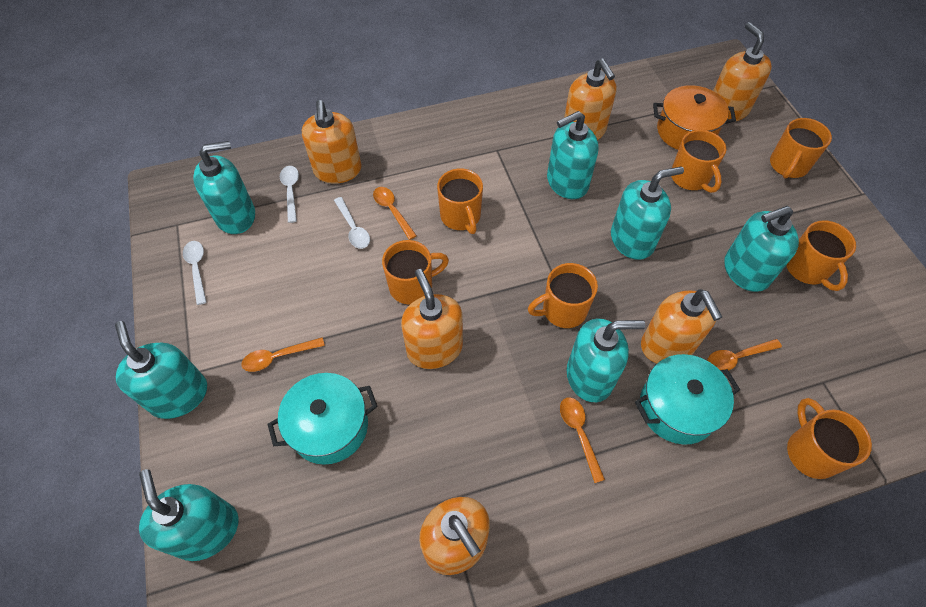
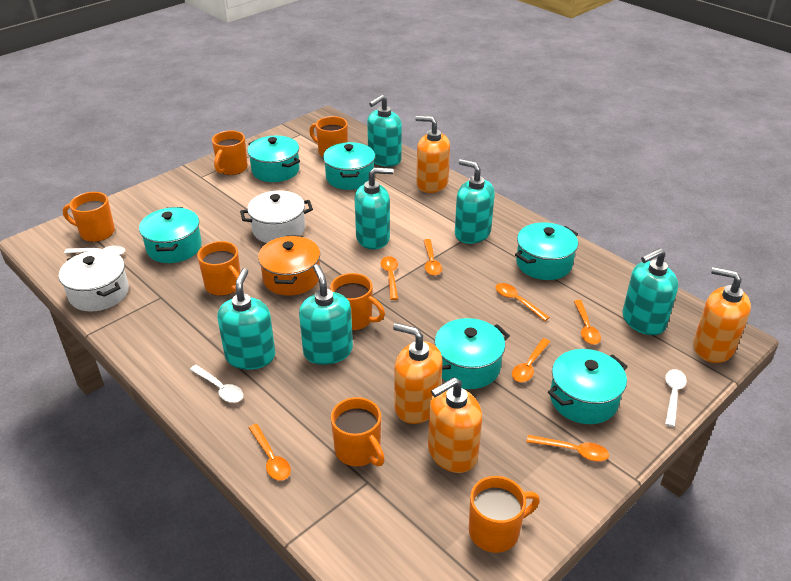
orange soap dispenser: [302,100,361,184] [401,269,463,369] [419,497,490,575] [564,59,617,140] [641,289,722,363] [713,22,772,121] = 6 -> [393,323,442,424] [415,116,450,193] [428,377,482,473] [693,267,751,363] = 4
orange spoon: [242,337,325,372] [373,187,417,240] [560,397,605,483] [707,339,782,370] = 4 -> [249,424,291,481] [381,256,398,300] [424,239,442,276] [495,283,550,321] [512,338,550,382] [527,435,609,461] [574,300,601,345] = 7
turquoise pot: [267,373,378,465] [635,354,740,445] = 2 -> [139,207,202,263] [247,136,300,182] [323,142,375,190] [434,318,510,389] [515,222,578,280] [548,349,628,424] = 6
turquoise soap dispenser: [115,321,207,419] [139,469,239,561] [193,141,255,234] [547,111,599,199] [567,319,645,402] [611,166,684,260] [724,206,799,292] = 7 -> [217,268,275,370] [299,264,353,365] [355,167,393,249] [367,95,402,167] [455,159,495,244] [623,248,678,335] = 6
white pot: none = 0 -> [59,250,129,312] [240,191,313,243] = 2

